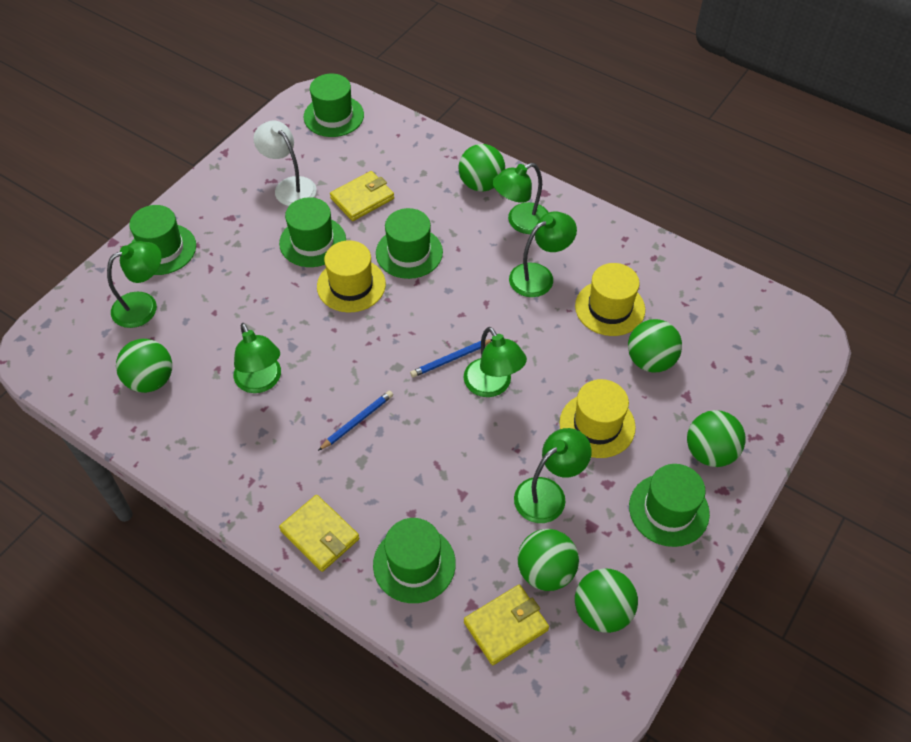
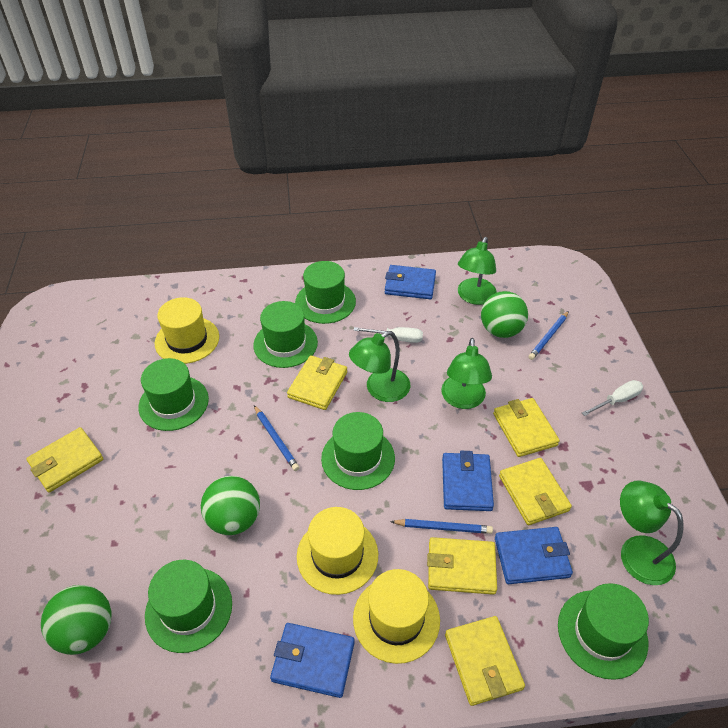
blue pencil: [318,391,393,451] [410,339,492,377] = 2 -> [254,405,300,471] [390,519,493,534] [528,311,569,360] = 3
blue wallet: none = 0 -> [270,623,355,698] [385,265,436,299] [442,451,494,511] [495,527,573,584] = 4
green ball: [116,339,172,393] [459,144,505,191] [518,529,579,591] [575,569,638,633] [628,319,682,372] [687,410,746,467] = 6 -> [41,585,112,655] [201,476,260,535] [481,291,528,338] = 3
green lamp: [107,241,161,328] [234,323,281,393] [464,327,527,397] [493,163,549,234] [509,211,577,297] [514,428,592,523] = 6 -> [349,331,410,402] [441,338,492,409] [458,237,497,305] [620,480,683,585] = 4
white lamp: [253,121,316,206] = 1 -> none = 0
white screwdriver: none = 0 -> [353,327,423,343] [582,380,643,416] = 2
yellow wallet: [279,495,359,572] [330,171,394,221] [464,585,549,665] = 3 -> [26,427,103,493] [287,355,347,410] [427,537,497,595] [445,616,525,706] [493,398,560,457] [499,458,572,525] = 6

